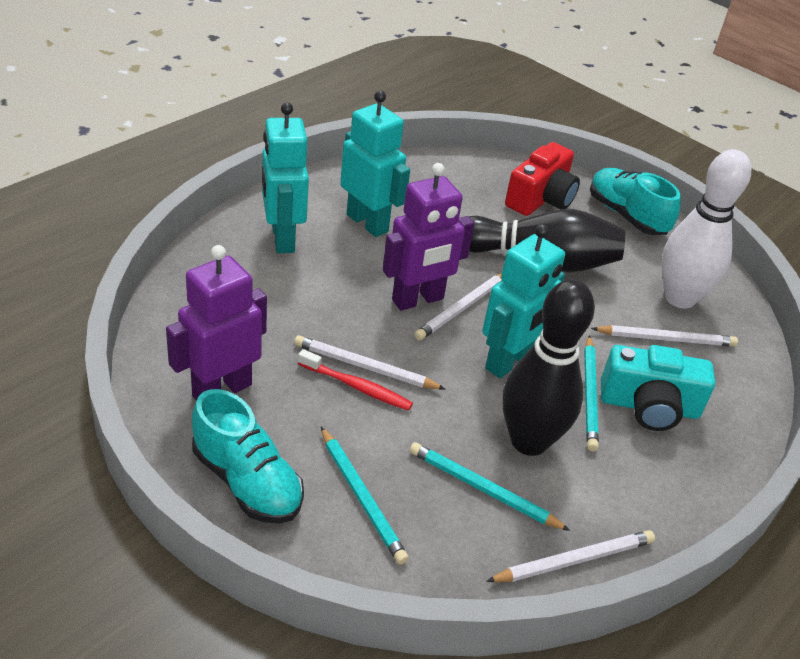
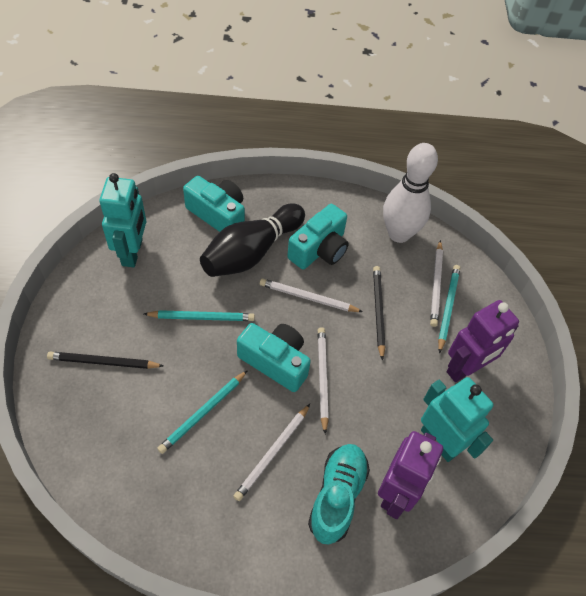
black bowling pin: [469,209,625,272] [502,280,595,456] = 2 -> [200,203,305,277] = 1
black pencil: none = 0 -> [47,352,163,369] [373,266,385,361] = 2
red camera: [505,142,580,216] = 1 -> none = 0
red toothbrush: [298,349,413,411] = 1 -> none = 0
turquoise camera: [601,345,715,431] = 1 -> [183,176,245,232] [237,323,311,392] [287,204,349,269] = 3
turquoise robot: [262,102,309,253] [340,90,410,237] [482,224,565,378] = 3 -> [99,173,146,267] [421,377,493,462] = 2
turquoise shoe: [192,389,304,524] [590,168,681,235] = 2 -> [308,444,370,545] = 1

